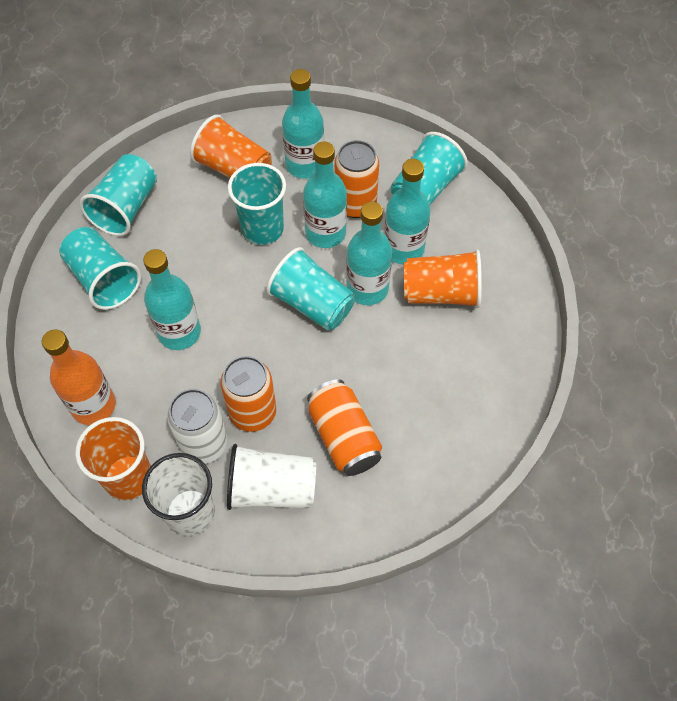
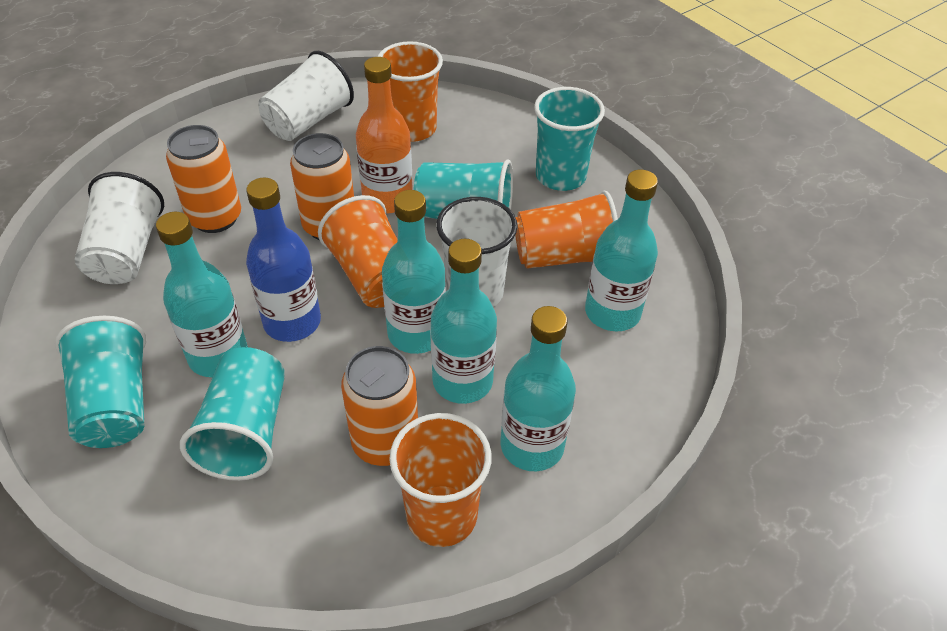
blue bottle: none = 0 -> [246,178,321,342] = 1
orange cup: [75,417,151,500] [190,115,272,178] [404,250,482,308] = 3 -> [318,195,398,308] [377,41,443,142] [389,413,492,547] [515,191,618,269] = 4
turquoise cup: [59,227,141,310] [80,154,157,236] [228,163,286,245] [266,247,355,331] [390,132,468,205] = 5 -> [55,316,146,448] [180,347,285,481] [414,160,513,219] [534,87,605,191] = 4
white can: [167,389,228,464] = 1 -> none = 0
white cup: [142,453,215,536] [227,444,316,510] = 2 -> [75,172,164,284] [258,51,354,141] [436,197,517,307] = 3

